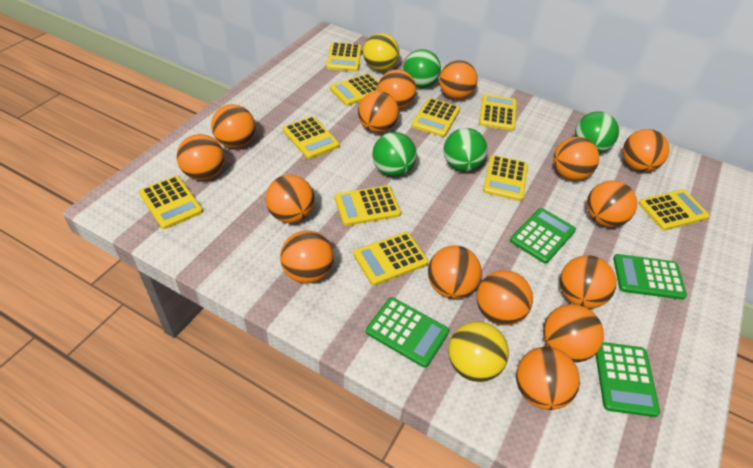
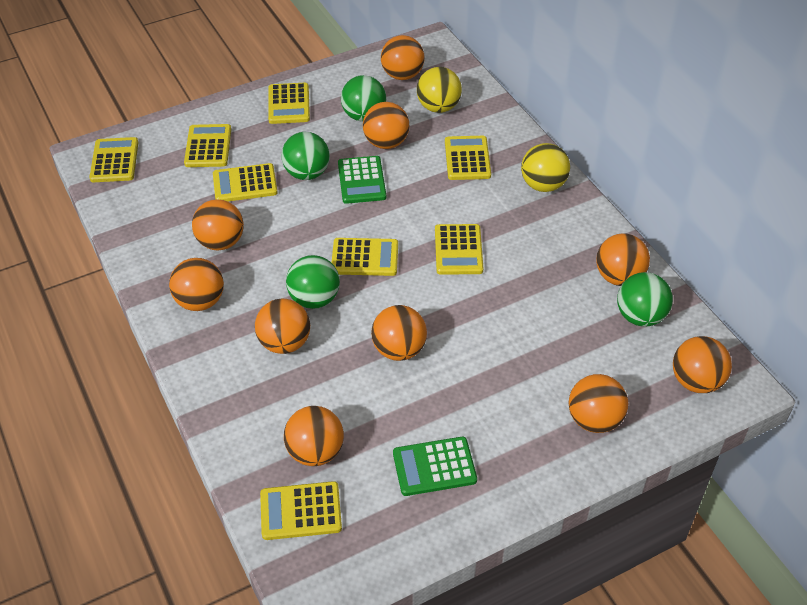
green calculator: [366,297,449,368] [510,208,576,264] [596,342,660,417] [613,254,687,300] = 4 -> [338,156,386,204] [393,437,477,496] = 2
orange ball: [177,134,225,180] [211,104,256,148] [266,175,315,223] [280,231,334,284] [358,91,399,133] [377,69,416,110] [428,245,482,299] [439,60,477,99] [477,270,533,326] [516,347,580,410] [543,304,604,362] [553,137,599,181] [560,255,616,309] [587,180,637,227] [622,129,670,172] = 15 -> [169,258,224,311] [192,199,244,250] [255,299,310,354] [284,406,344,466] [363,102,409,149] [371,305,427,361] [381,35,425,80] [569,374,628,433] [596,233,650,286] [673,336,732,393] = 10
yellow calculator: [139,176,203,229] [283,116,340,159] [326,42,362,72] [330,73,379,106] [335,185,401,226] [353,232,428,286] [412,98,460,137] [479,94,517,131] [483,155,528,201] [638,189,709,230] = 10 -> [89,137,138,182] [184,124,231,167] [213,163,278,201] [260,481,342,540] [268,83,310,124] [331,238,398,276] [435,224,483,275] [445,136,491,180] = 8

